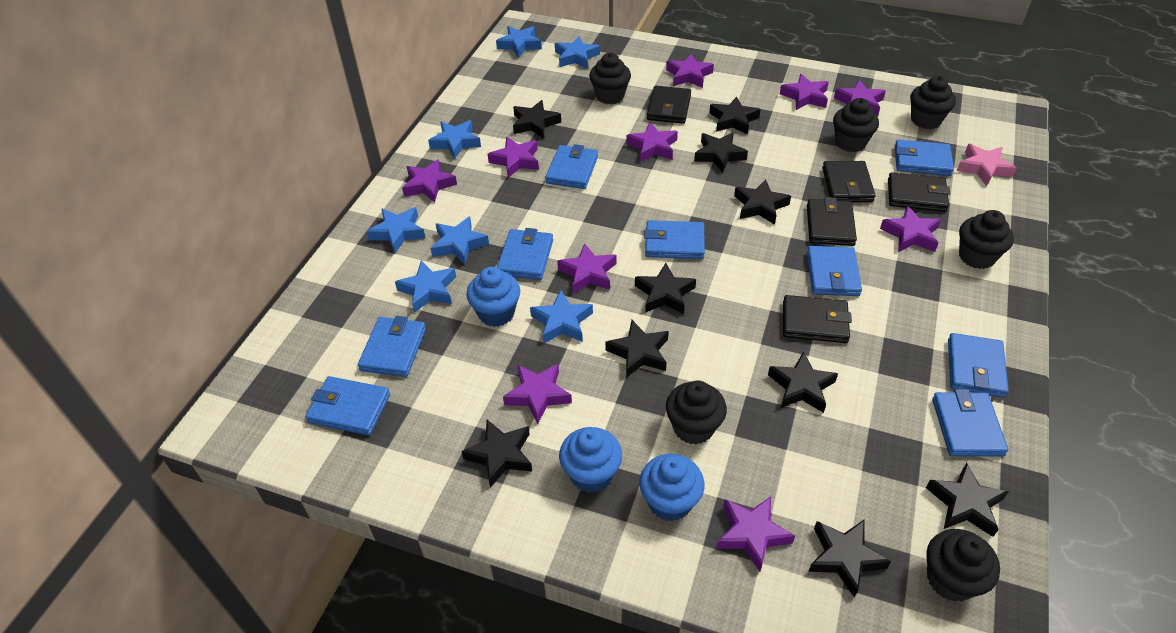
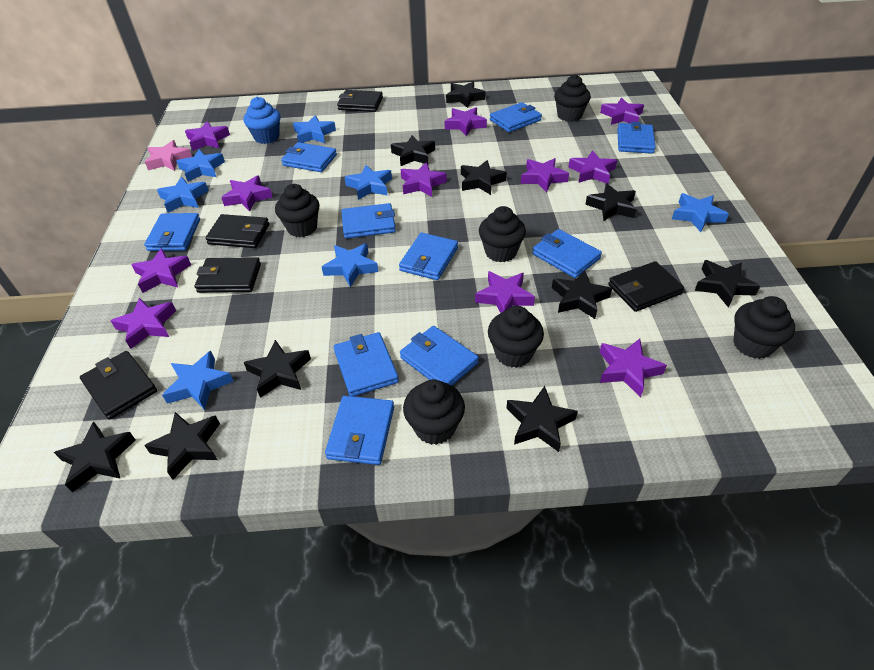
blue cupcake: [466,267,520,327] [559,427,622,493] [639,454,704,521] = 3 -> [244,97,280,144] = 1
blue wallet: [305,376,390,435] [358,316,426,377] [497,228,553,280] [545,144,598,189] [644,220,705,259] [807,246,862,296] [895,140,954,176] [932,389,1008,457] [948,333,1009,398] = 9 -> [144,213,200,251] [281,142,337,172] [325,396,394,465] [334,332,399,397] [341,203,396,239] [399,233,458,280] [400,326,479,385] [490,102,542,132] [532,229,602,278] [617,122,656,154] = 10
purple star: [402,159,457,203] [488,137,539,178] [503,364,572,424] [557,243,617,293] [626,122,678,162] [666,54,714,88] [716,496,795,572] [780,74,829,110] [834,80,886,116] [880,206,941,252] = 10 -> [110,298,176,349] [132,248,191,293] [185,121,230,151] [221,175,273,211] [401,162,447,197] [445,108,487,136] [475,271,535,313] [521,158,569,193] [569,151,617,184] [600,97,644,125] [600,339,667,397] = 11

